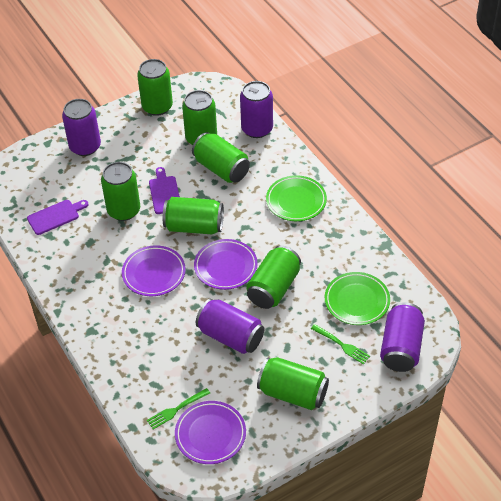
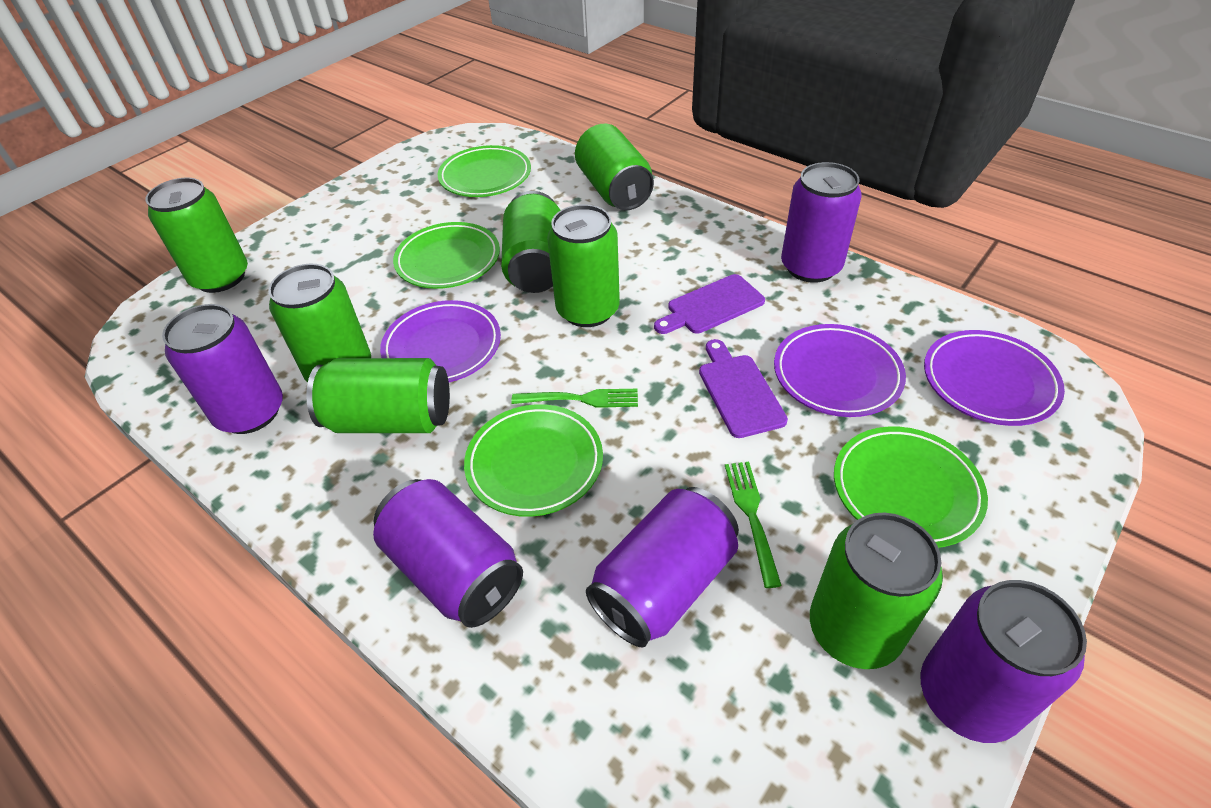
green plate: [266,175,327,221] [325,272,390,325] = 2 -> [393,222,500,289] [438,145,531,197] [464,404,603,517] [834,426,988,548] = 4
purple can: [62,99,101,156] [196,299,264,354] [240,81,273,138] [380,302,425,372] = 4 -> [162,304,283,434] [373,479,523,628] [586,487,739,648] [781,162,862,283] [920,580,1087,743] = 5

